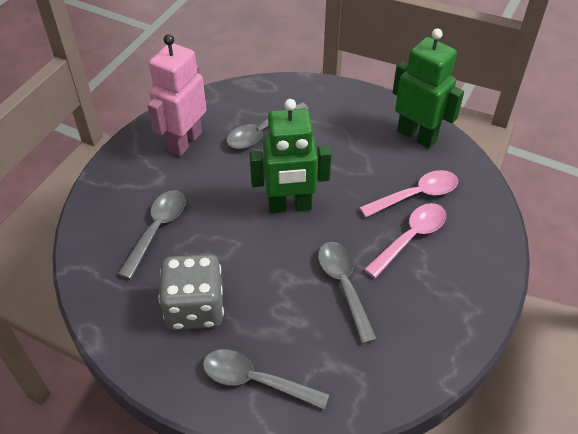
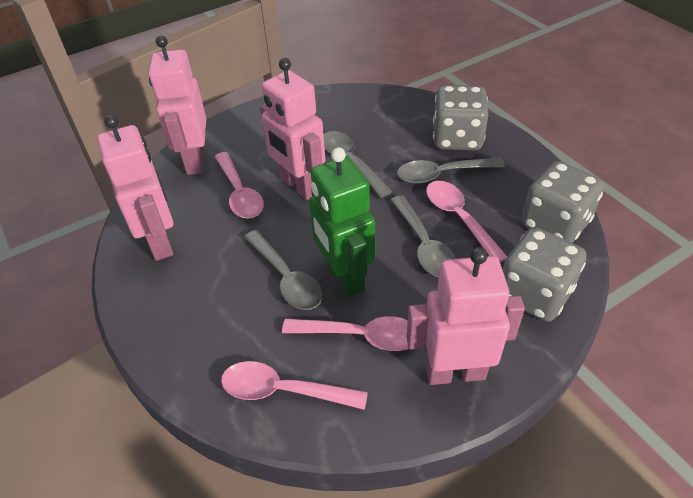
green robot: [249,99,332,213] [392,28,464,148] = 2 -> [309,147,375,298] = 1
grey dice: [159,254,224,330] = 1 -> [433,85,488,151] [503,227,586,322] [521,161,604,243] = 3
pink robot: [147,34,207,156] = 1 -> [97,115,173,261] [148,35,206,175] [260,58,325,200] [407,247,525,385] = 4
pink spoon: [359,170,458,217] [364,203,446,278] = 2 -> [215,152,264,219] [221,361,368,410] [282,316,409,351] [426,181,507,262] = 4

